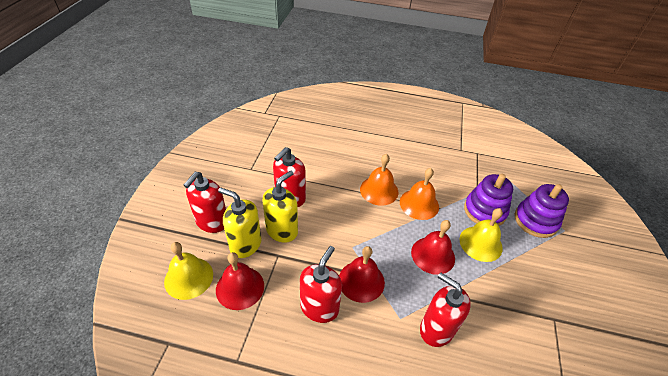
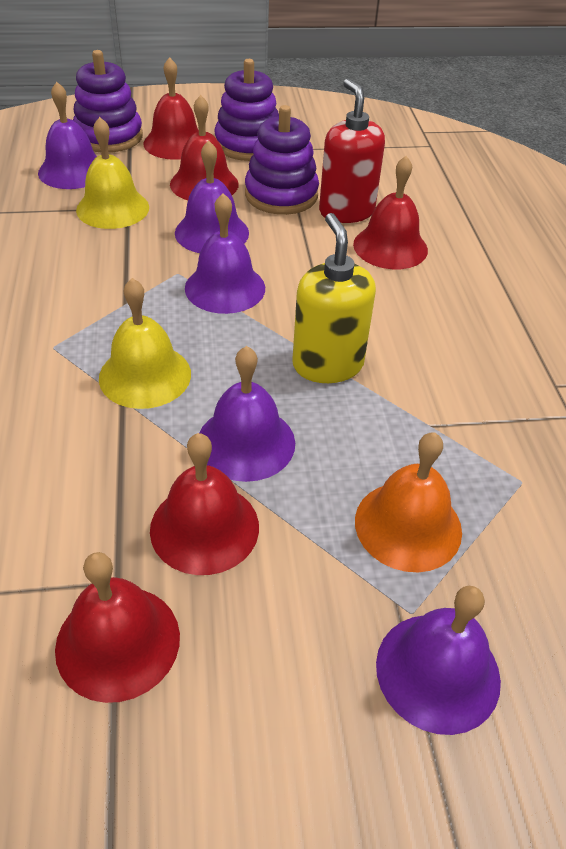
orange bell: [360,154,398,206] [400,168,439,220] = 2 -> [355,432,462,572] = 1
purple bell: none = 0 -> [38,82,97,189] [175,140,249,253] [185,193,265,314] [199,346,295,482] [376,586,501,735] = 5
purple stacking toy: [464,174,513,226] [515,184,569,238] = 2 -> [73,50,143,153] [215,59,279,161] [245,105,319,215] = 3
red bell: [216,252,264,310] [339,246,385,303] [411,220,455,275] = 3 -> [55,552,180,703] [144,57,199,160] [150,433,259,575] [170,95,239,200] [353,156,428,269] = 5
red soap dispenser: [184,172,226,233] [273,147,306,207] [300,246,342,323] [420,272,471,347] = 4 -> [319,78,385,223] = 1
yellow soap dispenser: [218,187,261,258] [262,170,298,243] = 2 -> [292,213,376,383] = 1

